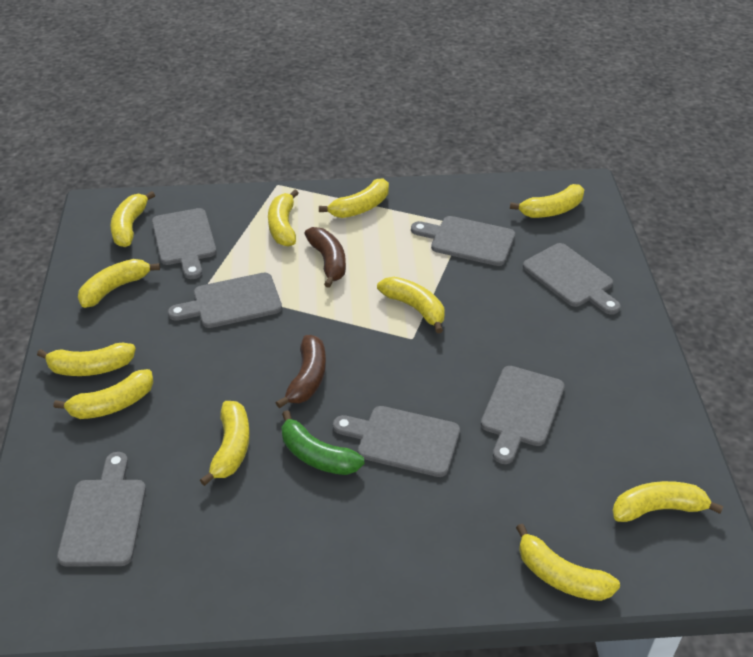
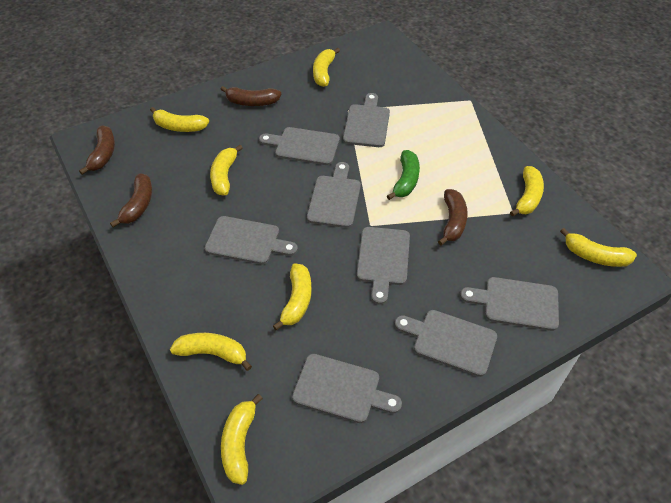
brown banana: [276,335,326,409] [304,227,346,288] = 2 -> [79,125,115,175] [110,174,152,227] [221,86,281,106] [438,189,468,245] = 4
grey cutting board: [57,452,146,566] [152,208,216,279] [168,273,282,328] [333,406,460,477] [411,216,515,266] [481,366,565,464] [523,243,621,315] = 7 -> [205,216,298,264] [259,127,340,165] [292,354,402,423] [307,162,361,228] [343,93,390,147] [357,227,410,305] [395,310,497,377] [460,277,559,331] = 8
yellow banana: [37,343,136,376] [53,369,154,419] [78,259,160,308] [110,191,155,247] [200,401,250,486] [268,190,299,247] [319,179,389,218] [377,277,445,333] [510,184,584,218] [516,524,620,601] [613,481,723,522] = 11 -> [150,107,209,132] [170,333,252,371] [210,145,243,195] [221,394,263,485] [273,263,312,330] [313,48,340,87] [510,166,544,216] [560,228,637,267] = 8

